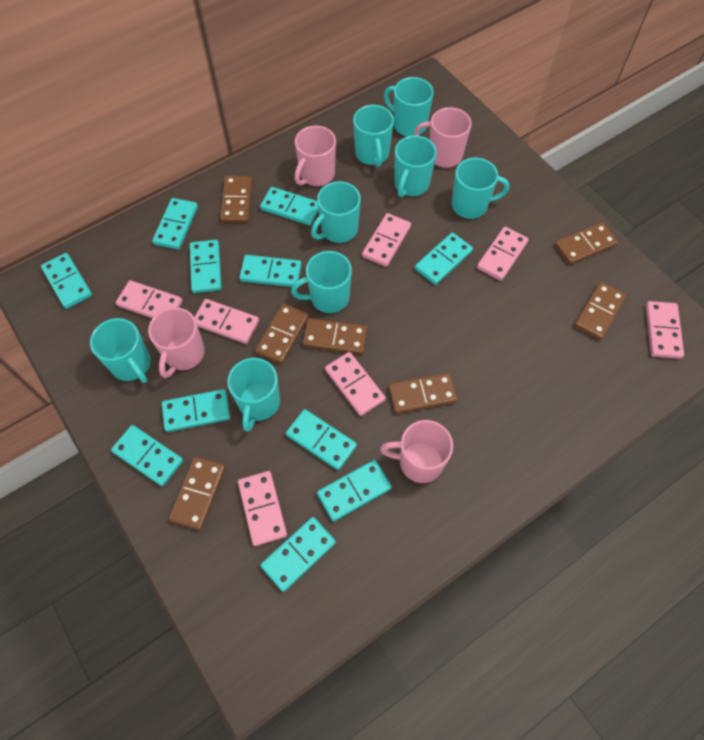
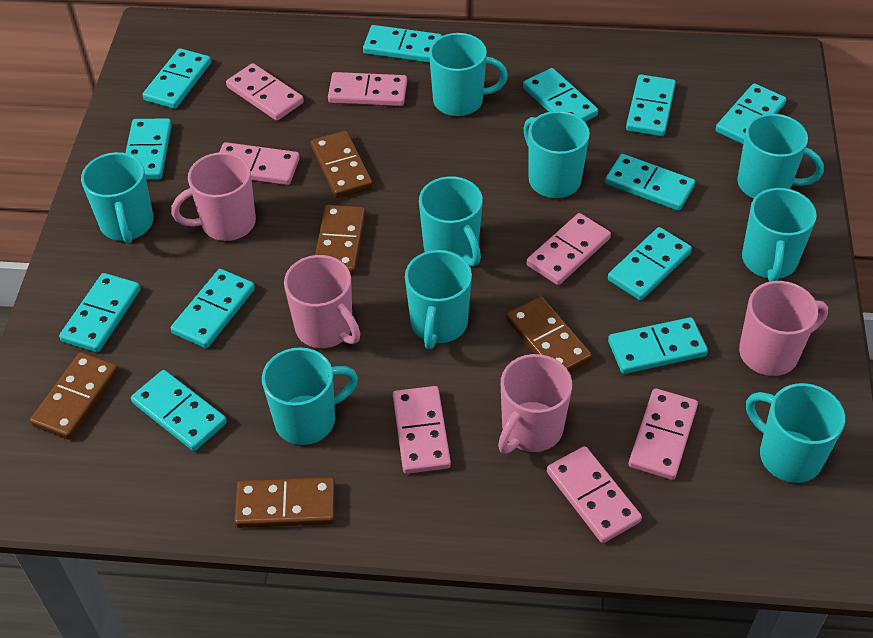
brown domino: [169,457,226,530] [220,176,252,223] [255,303,309,364] [303,318,368,355] [389,373,458,414] [555,222,618,265] [574,282,626,340] = 7 -> [30,352,119,439] [234,477,335,528] [311,131,373,198] [315,205,366,275] [506,296,592,372] = 5
turquoise domino: [41,253,92,309] [111,425,183,486] [152,198,198,250] [162,389,230,432] [190,240,222,293] [239,255,302,287] [260,187,319,226] [260,517,336,592] [286,409,357,470] [317,460,392,521] [415,232,473,285] = 11 -> [59,273,140,353] [126,118,172,180] [131,370,227,451] [143,48,211,109] [171,269,255,348] [363,25,442,63] [523,68,598,122] [605,154,695,211] [608,227,692,300] [608,317,708,374] [626,74,676,136] [715,83,786,144] = 12
turquoise mug: [90,318,151,383] [227,358,280,432] [291,251,352,313] [311,181,361,243] [353,105,394,167] [384,77,434,137] [394,135,437,197] [452,158,509,219] = 8 -> [81,152,154,244] [262,347,358,445] [405,250,472,349] [419,176,483,267] [429,33,508,116] [523,111,590,198] [737,114,824,198] [742,188,817,282] [746,383,845,483] = 9

